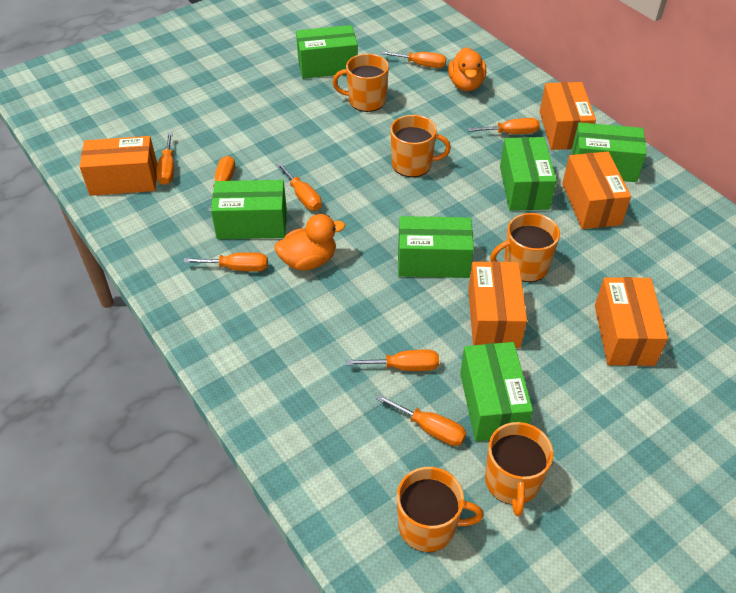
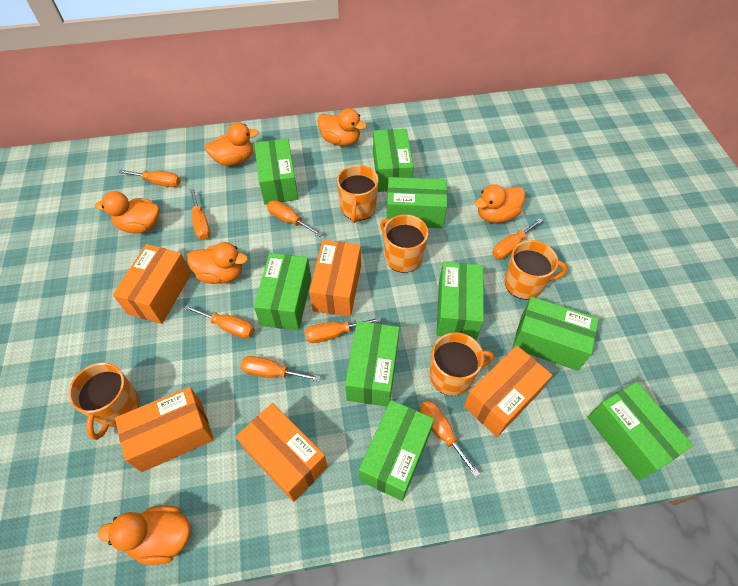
green box: [211,180,287,239] [296,25,358,79] [398,216,474,278] [460,342,533,441] [500,137,557,211] [571,122,647,182] = 6 -> [254,138,298,205] [254,253,311,330] [345,321,399,406] [359,400,434,501] [373,129,414,192] [387,177,447,228] [436,262,484,340] [512,297,599,371] [587,382,693,481] = 9
orange duck: [275,214,345,271] [448,47,486,91] = 2 -> [95,191,160,234] [98,505,190,565] [187,242,248,284] [205,122,259,166] [317,108,367,146] [474,184,525,223] = 6

